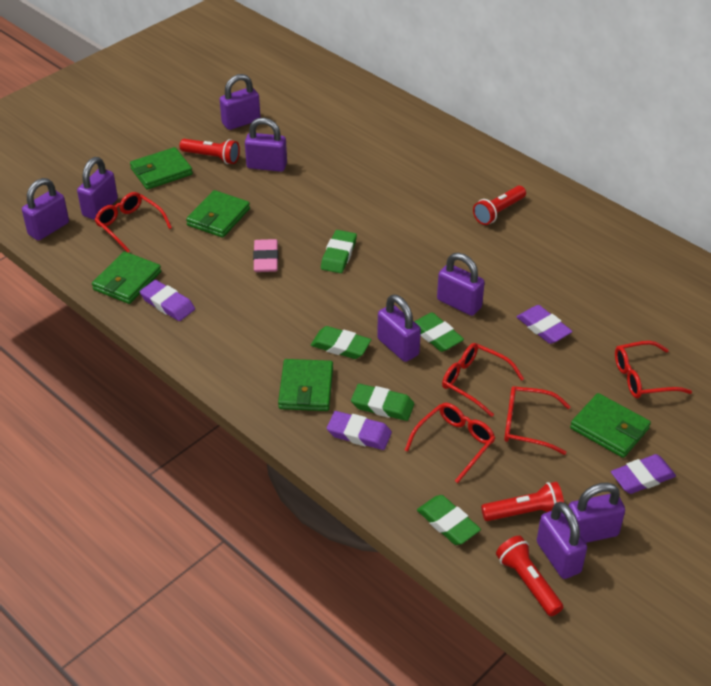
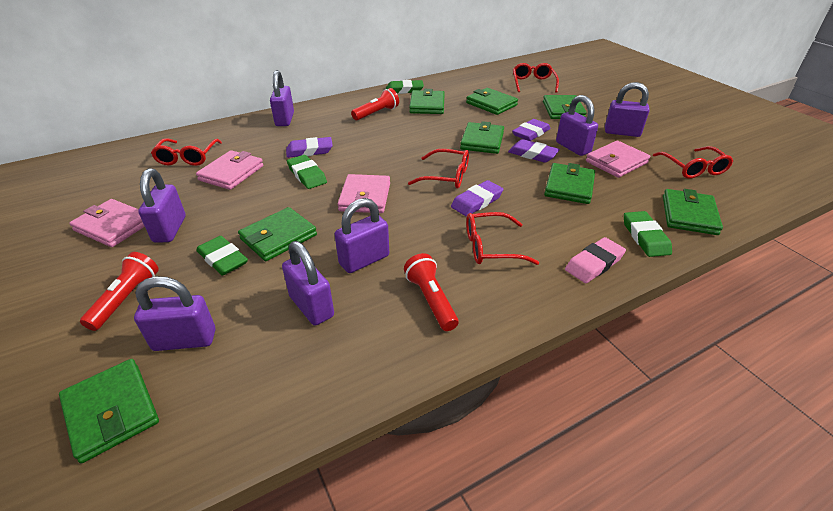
green eraser: [311,326,371,359] [321,230,357,273] [351,384,414,421] [414,313,464,352] [417,495,481,545] = 5 -> [196,236,248,276] [287,155,327,189] [386,80,424,94] [624,211,672,257] = 4
green wallet: [92,251,161,304] [130,147,193,190] [186,190,250,238] [278,359,333,411] [570,393,651,458] = 5 -> [59,359,159,463] [238,207,317,261] [409,89,445,114] [460,121,504,154] [466,88,518,115] [543,95,587,119] [544,163,595,204] [663,189,723,235] = 8
pink wallet: none = 0 -> [69,199,145,247] [196,150,263,190] [338,174,390,213] [586,141,650,178] = 4
purple padlock: [22,178,69,241] [77,157,118,220] [220,74,261,130] [245,118,287,172] [377,295,421,362] [437,253,485,316] [537,502,587,579] [568,482,625,543] = 8 -> [134,276,215,351] [138,168,186,243] [270,70,294,126] [282,241,334,326] [335,198,389,273] [556,95,598,156] [605,82,650,137] = 7
red flashlight: [180,139,240,164] [473,186,526,225] [481,482,564,521] [496,536,563,616] = 4 -> [80,252,159,331] [351,88,399,120] [404,253,459,331] = 3

